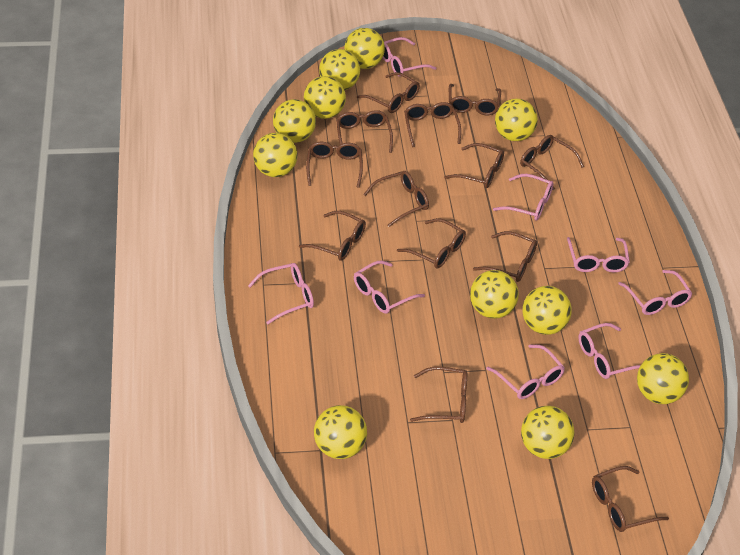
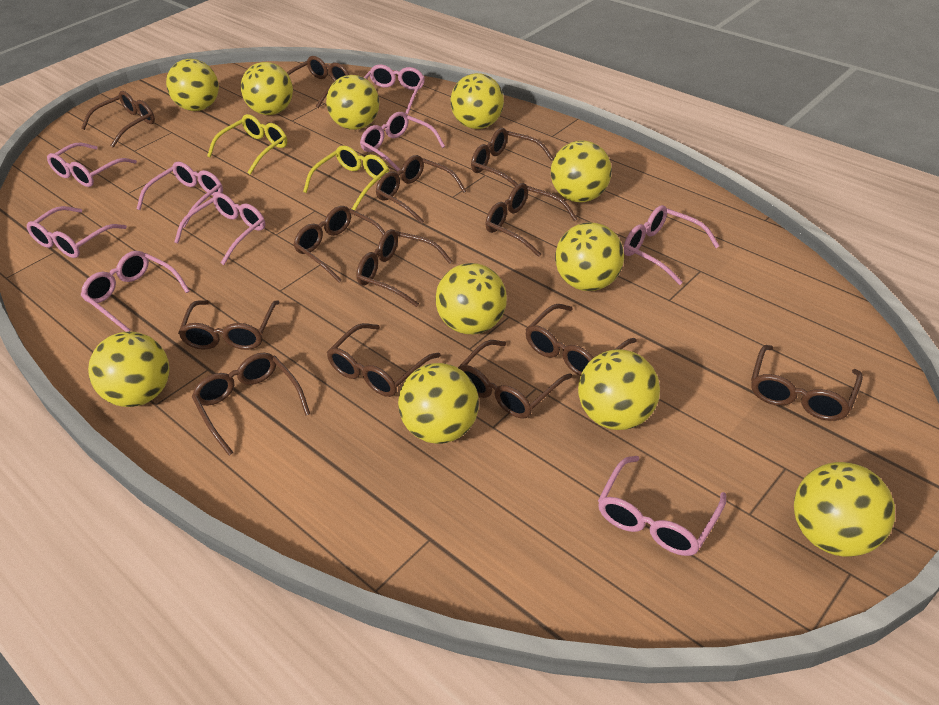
pink glasses: [248,263,314,324] [354,260,425,314] [383,37,436,77] [486,345,565,399] [493,174,554,221] [567,237,630,272] [578,323,641,379] [618,270,693,315] = 8 -> [27,206,127,258] [47,142,137,187] [81,251,190,332] [136,161,223,228] [174,193,265,265] [360,112,445,172] [364,64,425,114] [598,456,726,556] [623,205,719,285] = 9
yellow glasses: none = 0 -> [207,114,287,175] [303,145,389,211] = 2

